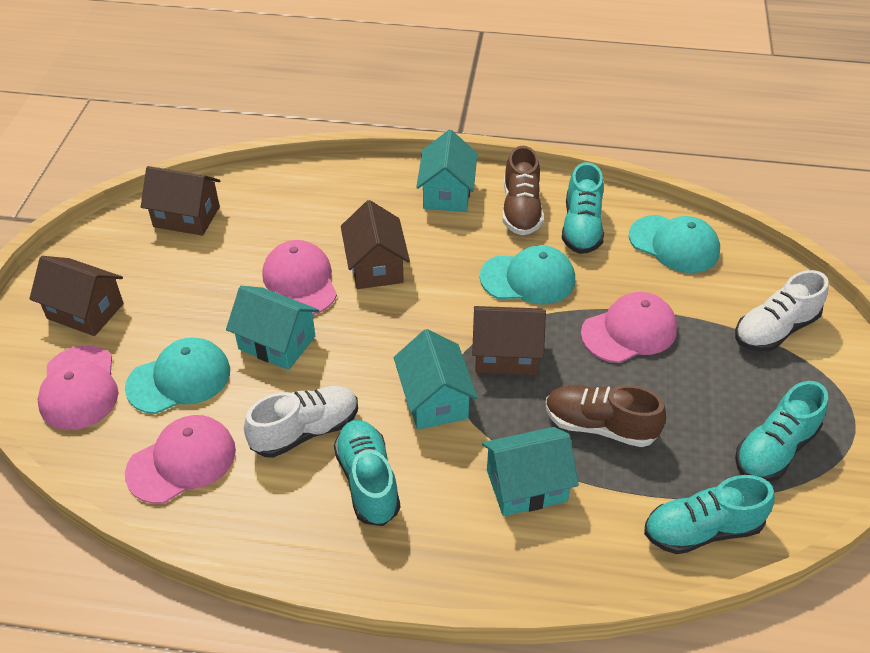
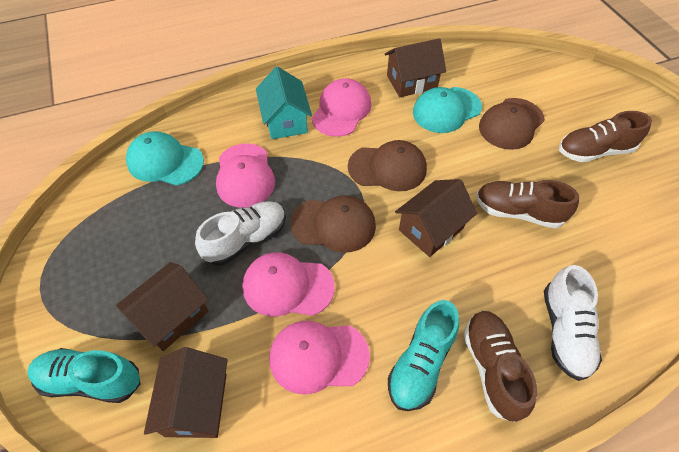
brown cap: none = 0 -> [290,195,376,253] [348,140,427,191] [479,98,545,150] = 3
brown shoe: [502,146,544,235] [546,385,666,447] = 2 -> [463,311,537,422] [476,180,579,229] [559,111,652,162] = 3
turquoise cap: [125,337,230,414] [480,245,575,305] [629,215,720,273] = 3 -> [126,131,204,186] [413,87,482,133] = 2
turquoise house: [226,286,319,370] [394,329,478,430] [416,130,478,212] [482,427,579,516] = 4 -> [256,66,312,139] = 1
turquoise shoe: [334,420,400,526] [562,162,604,254] [644,475,775,554] [735,381,828,482] = 4 -> [27,348,140,403] [388,300,459,411] = 2

